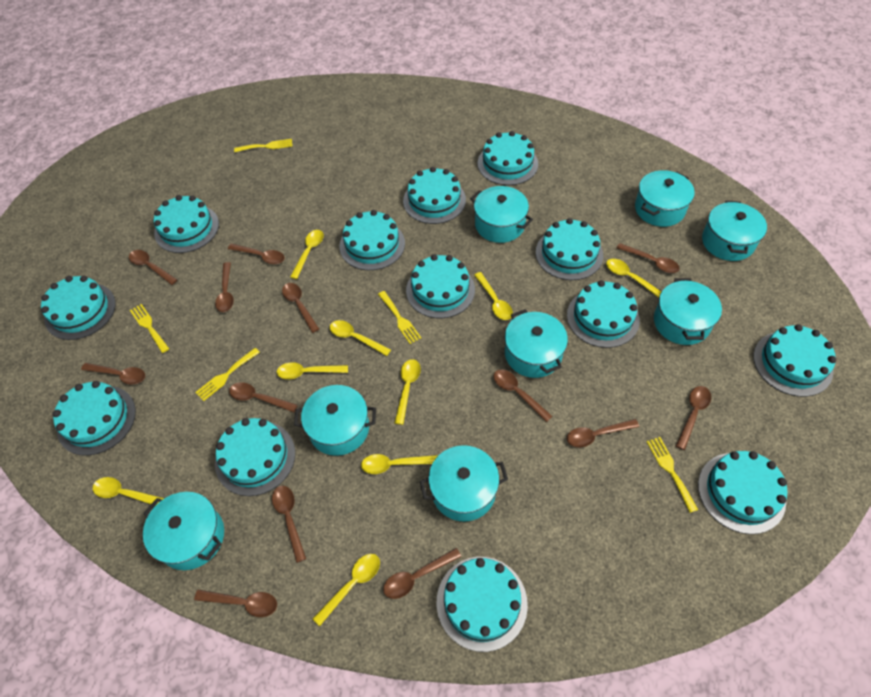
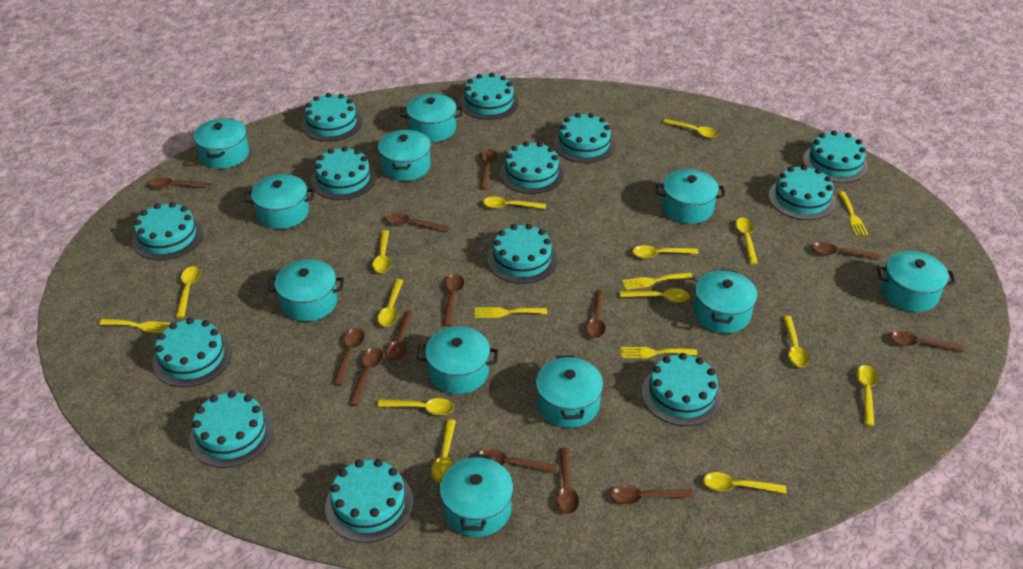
turquoise pot: [143,492,224,570] [294,385,376,456] [420,445,508,522] [470,186,533,243] [505,309,568,378] [635,170,695,227] [654,278,722,345] [702,200,767,261] = 8 -> [193,118,249,169] [244,174,315,229] [267,260,344,322] [378,129,431,181] [400,94,463,142] [417,327,498,394] [439,454,513,537] [536,355,603,428] [656,169,725,224] [693,269,757,333] [877,251,956,312] = 11
yellow spoon: [93,477,165,506] [277,362,348,379] [290,230,324,279] [313,554,380,626] [330,320,391,356] [361,454,438,474] [394,359,421,425] [474,272,513,320] [606,259,661,298] = 9 -> [176,266,200,318] [372,230,391,273] [377,279,403,327] [377,398,454,415] [431,419,456,482] [483,197,546,209] [620,288,690,302] [632,245,699,258] [662,119,718,138] [703,472,786,494] [735,218,758,264] [783,316,809,367] [856,365,878,426] = 13

